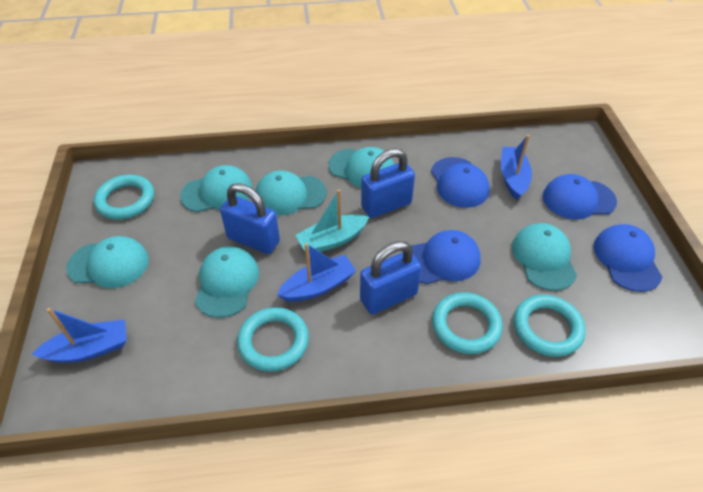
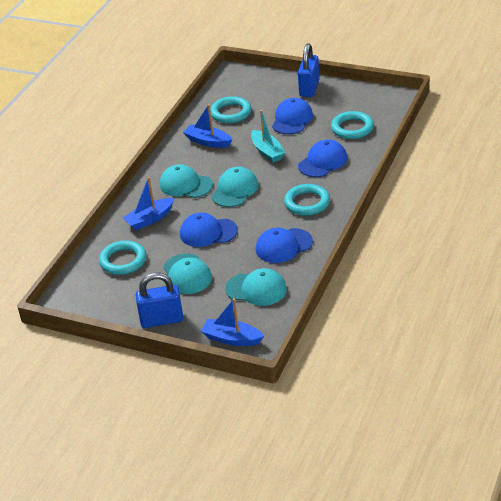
blue padlock: [220,183,280,254] [360,241,422,314] [361,148,415,218] = 3 -> [136,272,183,328] [298,43,320,97] = 2
turquoise cap: [66,236,149,288] [180,165,253,212] [195,246,259,318] [255,170,326,216] [328,147,394,188] [512,223,577,291] = 6 -> [160,164,213,198] [164,254,212,294] [212,167,258,207] [225,268,287,306] = 4

